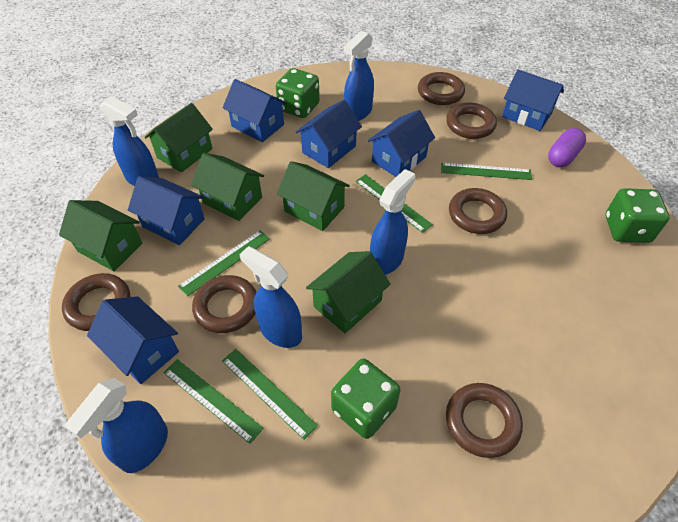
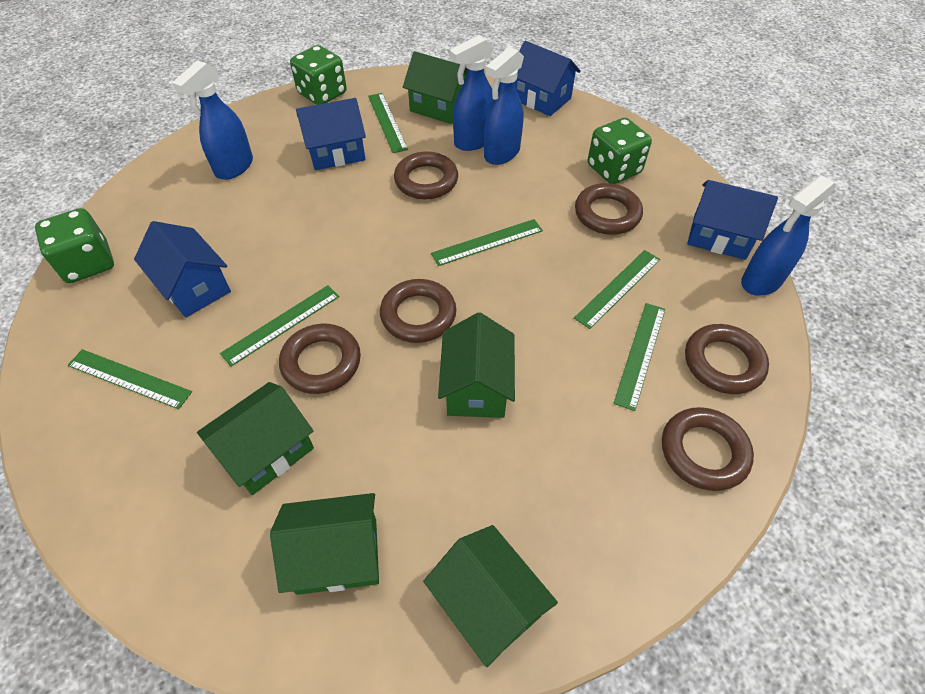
blue house: [87,296,179,384] [128,176,204,245] [223,79,287,142] [296,100,362,168] [368,110,435,177] [502,70,564,131] = 6 -> [134,221,231,318] [296,98,366,170] [514,41,581,116] [687,180,778,260] = 4
blue spray bottle: [65,378,168,473] [100,96,159,186] [239,246,302,348] [344,31,374,121] [370,169,415,275] = 5 -> [172,60,253,180] [449,35,494,151] [484,47,524,165] [741,175,836,296] = 4
green ruler: [163,359,264,444] [178,230,270,297] [222,349,318,440] [355,174,433,233] [441,163,532,180] = 5 -> [67,349,192,409] [220,285,340,366] [368,93,408,153] [431,219,543,266] [574,250,660,329] [613,303,665,411] = 6
purple capsule: [548,128,586,167] = 1 -> none = 0

